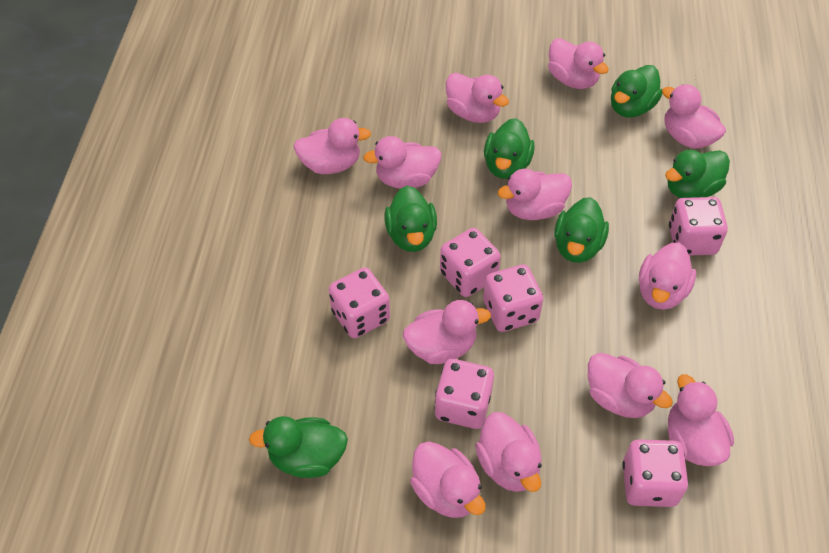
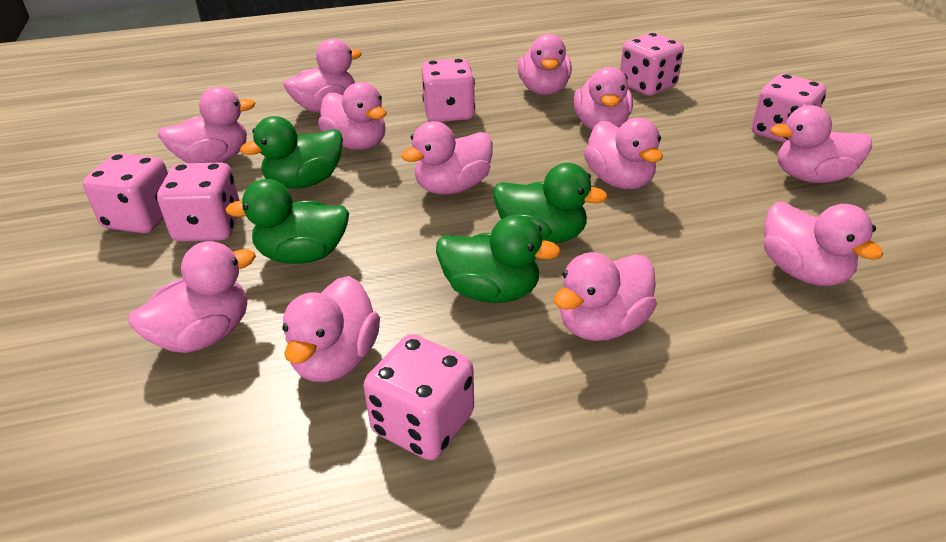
green duck: [249,416,348,478] [384,186,437,252] [484,118,535,179] [554,197,609,263] [611,65,663,118] [665,150,730,198] = 6 -> [225,179,349,264] [240,116,343,189] [436,215,561,303] [493,163,608,244] = 4

